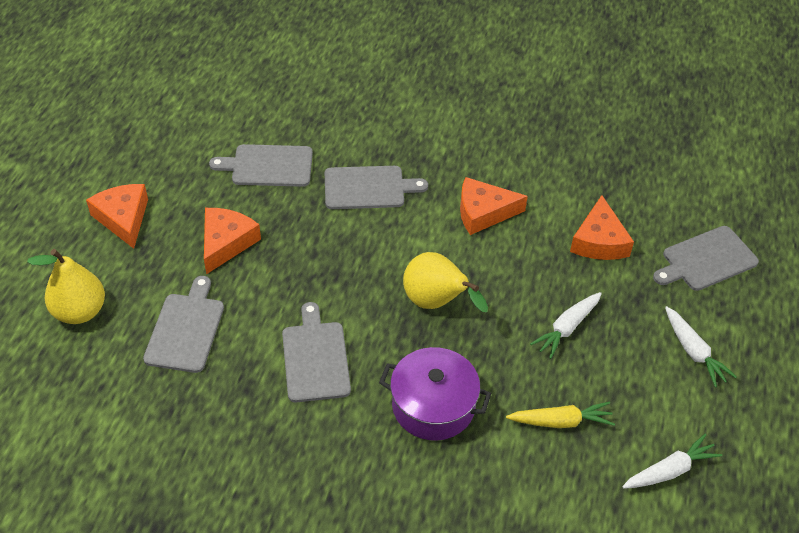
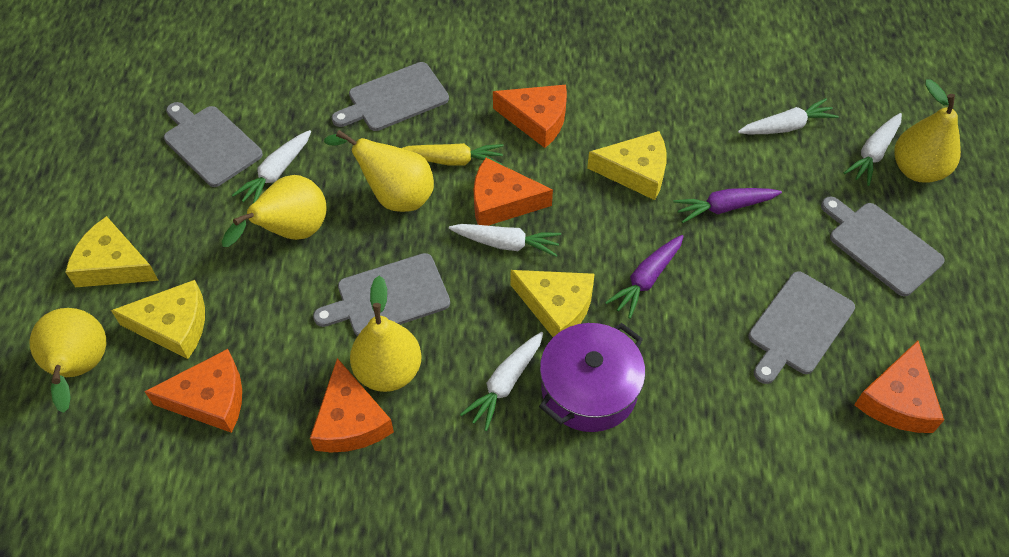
orange cheese: [86,184,148,249] [204,208,261,274] [460,177,528,235] [570,195,634,260] = 4 -> [144,349,242,433] [310,358,394,453] [473,158,553,226] [493,85,567,148] [854,341,944,433] = 5
purple carrot: none = 0 -> [605,235,684,319] [673,188,782,223] = 2
white carrot: [530,292,602,359] [622,434,722,489] [665,306,737,387] = 3 -> [232,130,311,203] [449,224,561,257] [460,332,543,431] [738,98,839,134] [844,113,902,186] = 5
yellow cheese: none = 0 -> [65,216,159,287] [111,280,205,359] [511,270,595,337] [587,131,667,200] = 4
yellow pear: [27,249,105,324] [403,252,488,313] = 2 -> [29,308,106,413] [222,175,327,247] [324,130,434,212] [350,276,422,392] [895,79,961,183] = 5

